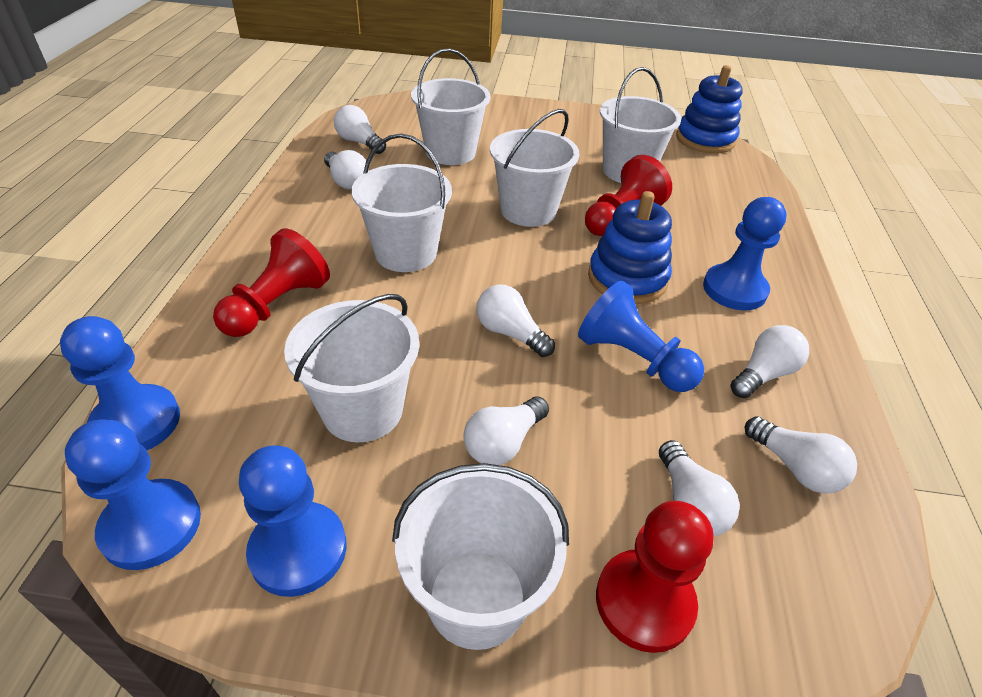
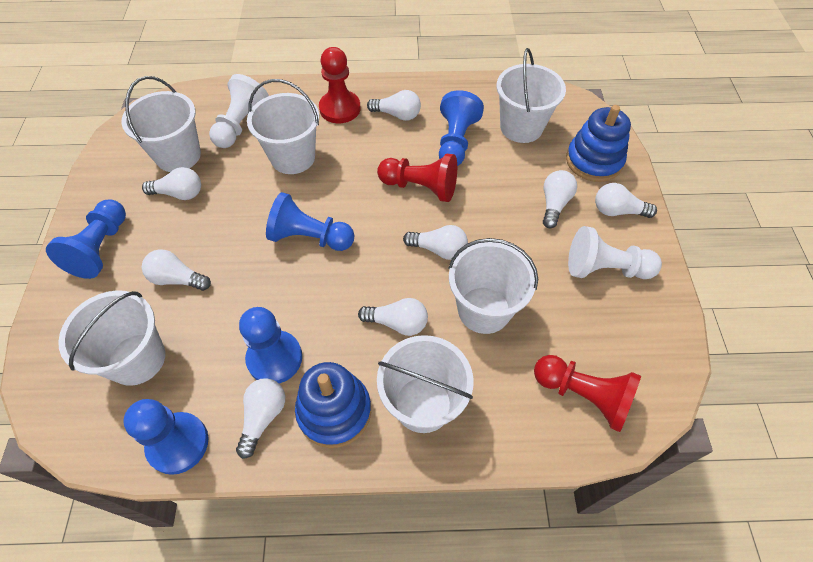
white light bulb: [324,150,369,189] [334,105,386,154] [463,397,549,465] [476,285,555,357] [659,440,740,536] [731,325,809,398] [745,416,857,494] = 7 -> [142,167,201,200] [142,249,211,291] [236,378,285,459] [358,298,428,336] [367,90,421,121] [403,225,468,260] [543,170,577,228] [595,183,657,218] = 8
white pawn: none = 0 -> [209,74,269,148] [568,226,662,279] = 2

